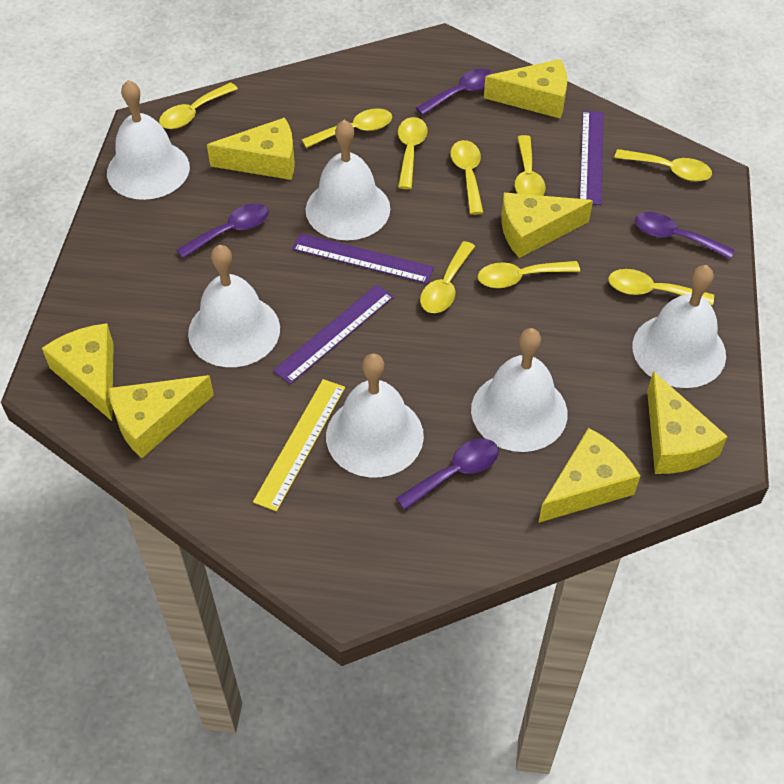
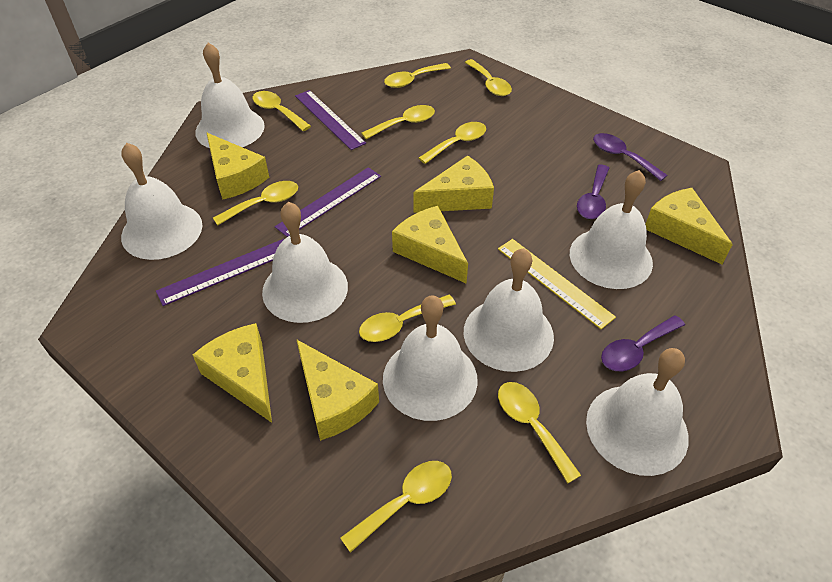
purple spoon: [177,203,269,259] [396,438,499,510] [416,69,494,115] [635,212,734,259] = 4 -> [577,165,609,219] [593,133,668,181] [601,315,685,371] = 3
white bell: [107,80,190,200] [188,245,280,367] [306,120,390,240] [326,353,424,478] [471,328,568,452] [632,265,726,388] = 6 -> [121,142,202,260] [195,42,265,148] [262,202,348,323] [383,295,478,421] [464,248,554,372] [570,170,653,289] [586,348,689,476] = 7
yellow cheese: [42,323,114,421] [109,375,214,458] [207,118,295,180] [484,59,567,119] [502,193,593,258] [538,428,640,523] [647,371,728,474] = 7 -> [193,323,272,423] [207,133,269,200] [296,339,379,441] [392,206,468,283] [413,155,494,213] [645,188,733,264] = 6

